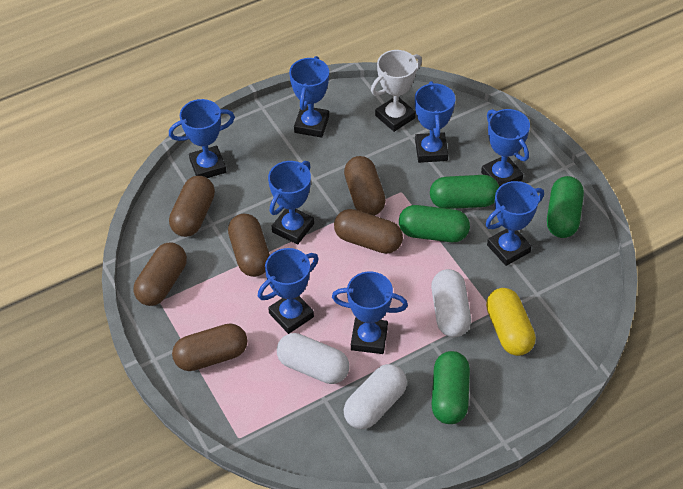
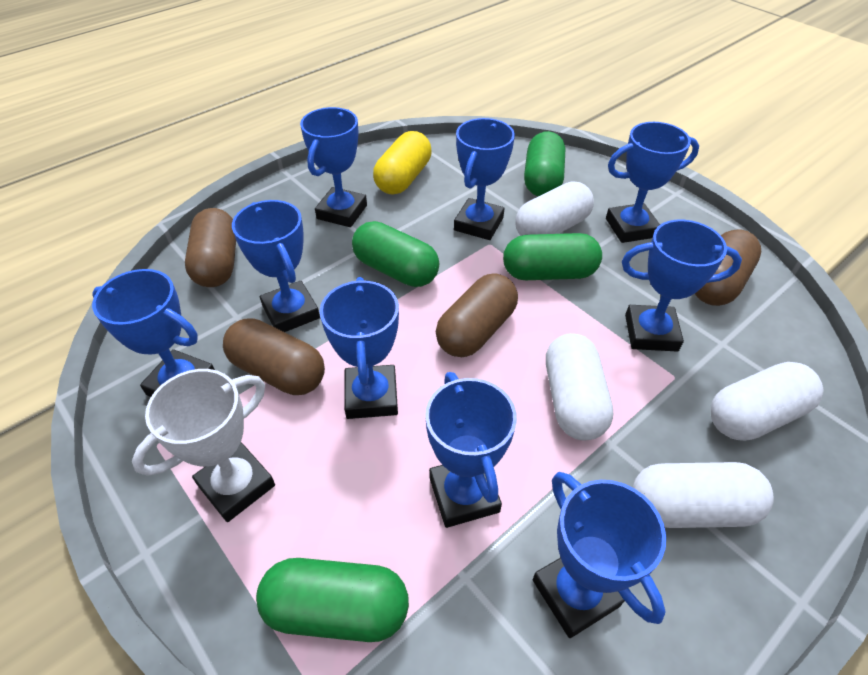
blue trophy: [169,99,235,178] [258,248,319,334] [268,161,314,245] [289,56,329,138] [332,271,408,354] [415,81,455,163] [481,109,530,187] [485,181,544,266] = 8 -> [92,269,215,397] [232,200,320,332] [300,107,367,227] [320,277,399,419] [425,372,517,528] [454,118,515,240] [533,472,666,638] [606,122,699,243] [622,219,742,352] = 9
brown capsule: [133,243,187,306] [169,176,215,237] [172,323,247,371] [228,214,270,277] [334,209,403,254] [344,156,386,216] = 6 -> [185,208,236,287] [223,318,325,395] [436,273,518,357] [695,230,761,306] = 4
white capsule: [277,333,349,384] [344,364,407,429] [431,269,471,337] = 3 -> [515,181,594,236] [546,333,613,440] [633,462,774,528] [711,362,824,441] = 4

